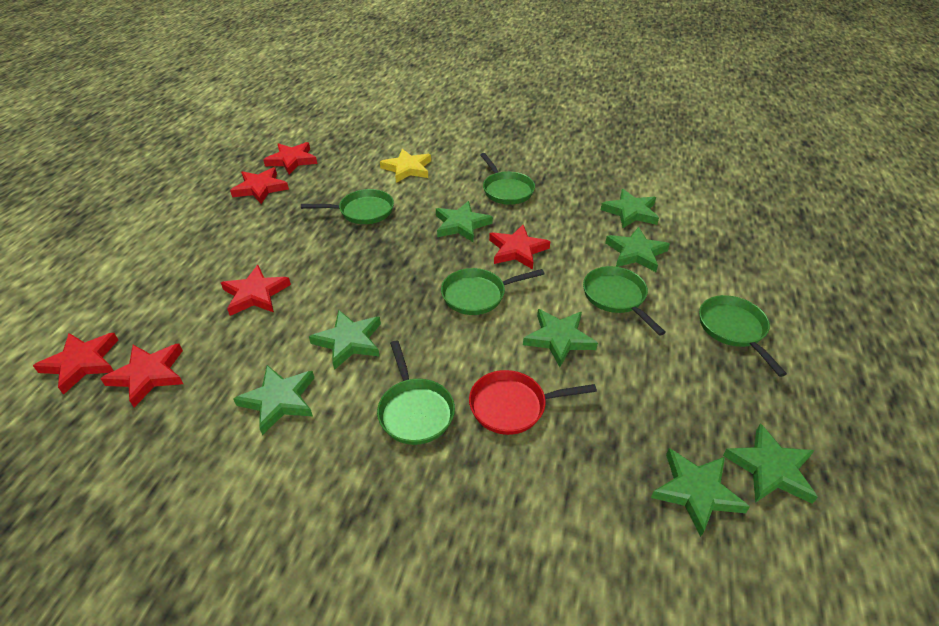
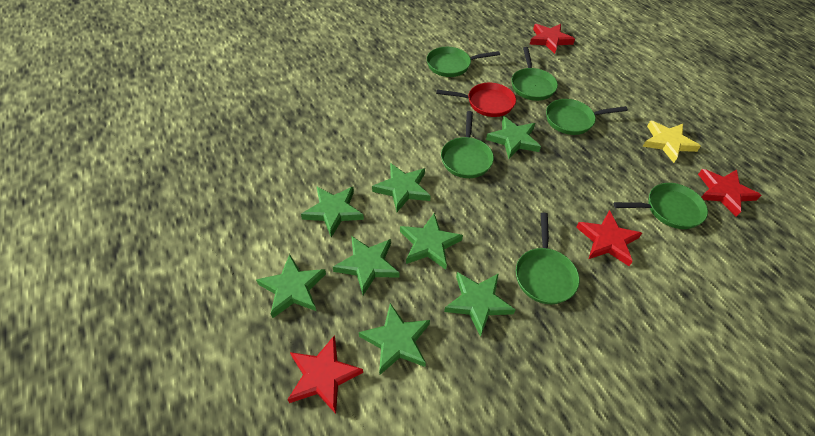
red star: [33,333,118,395] [100,343,183,407] [221,265,291,316] [230,167,289,204] [263,142,317,175] [489,225,550,270] = 6 -> [287,335,363,414] [530,24,575,54] [576,210,642,266] [698,169,761,217] = 4

